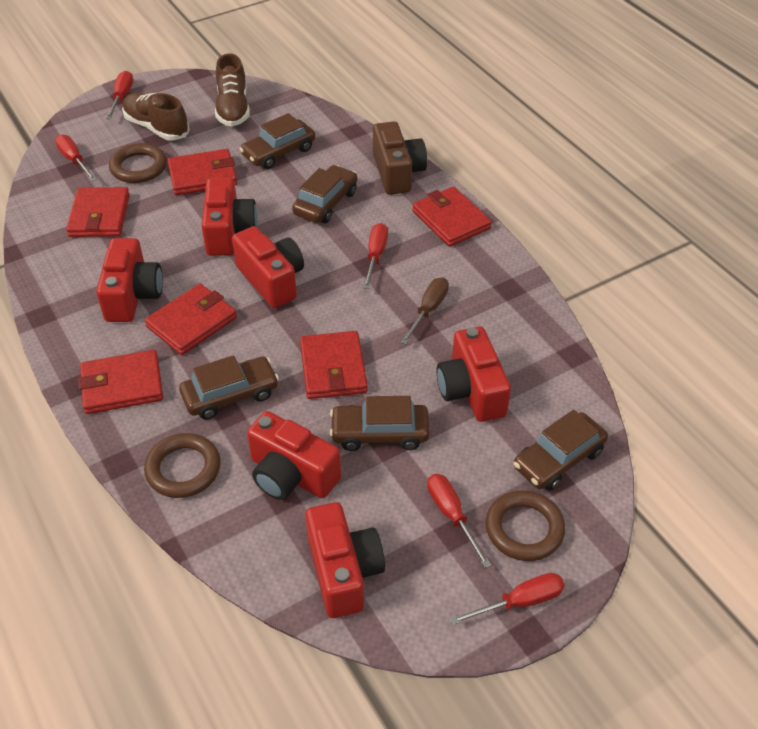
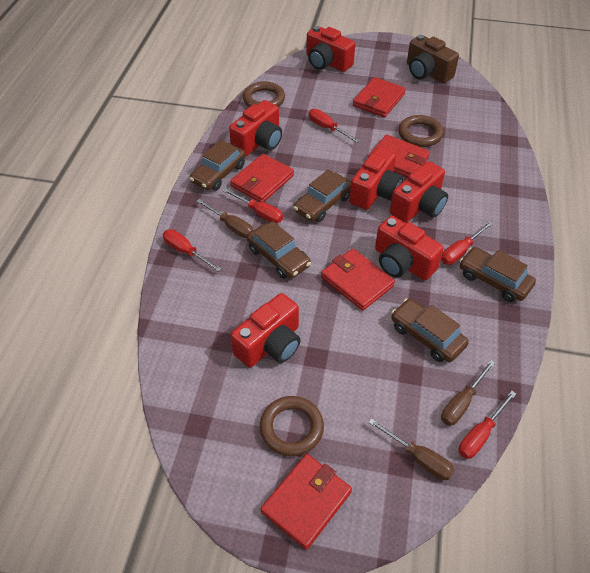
brown screwdriver: [401,277,449,344] = 1 -> [196,199,253,238] [368,418,455,480] [441,360,496,426] = 3
brown shoe: [122,93,190,141] [215,53,250,127] = 2 -> none = 0
red wallet: [66,187,130,237] [78,350,163,414] [145,284,237,355] [167,149,237,195] [300,331,368,399] [412,187,492,247] = 6 -> [230,154,294,202] [261,454,352,550] [321,249,395,311] [353,77,406,117] [368,134,430,178] = 5

